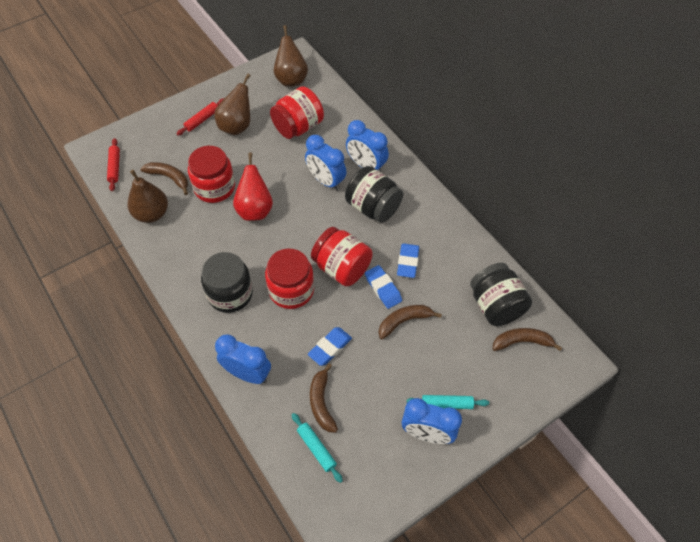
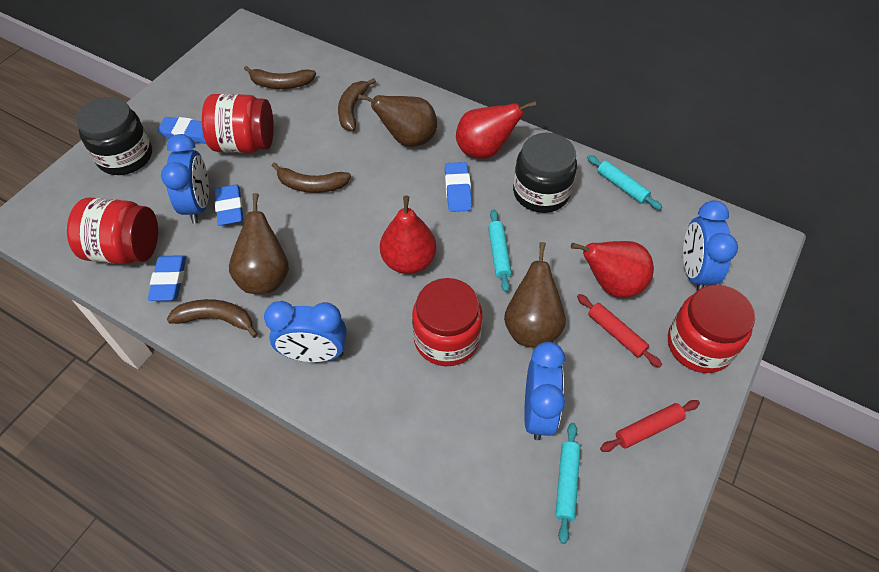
black jar: [201,252,253,313] [345,166,403,223] [470,263,532,326] = 3 -> [76,97,152,175] [513,133,577,213] = 2
blue eraser: [308,327,352,366] [365,265,402,309] [397,243,419,278] = 3 -> [148,255,186,301] [157,117,206,144] [215,185,243,226] [445,162,472,212] = 4
red pear: [233,152,273,221] = 1 -> [380,195,436,274] [456,101,536,159] [571,241,654,298] = 3
turquoise rolling pin: [292,413,343,483] [407,395,489,409] = 2 -> [488,210,512,292] [555,423,581,544] [587,155,662,210] = 3

